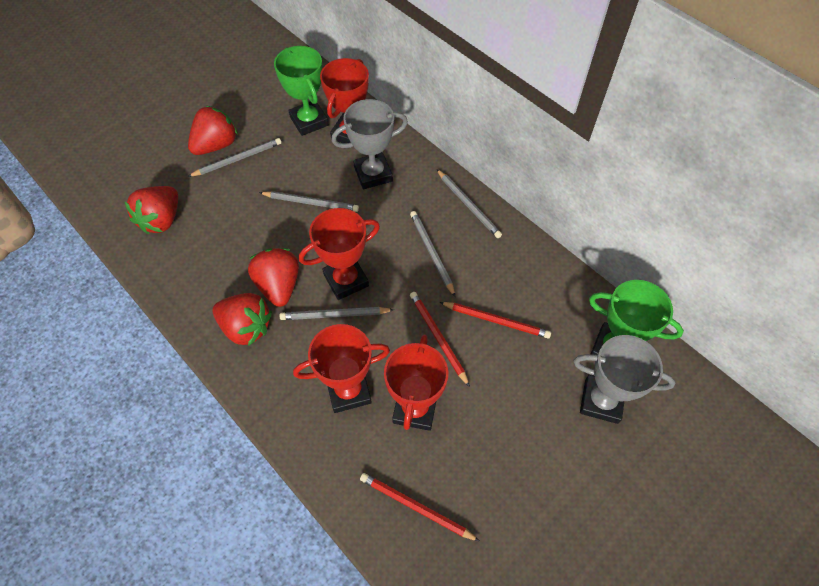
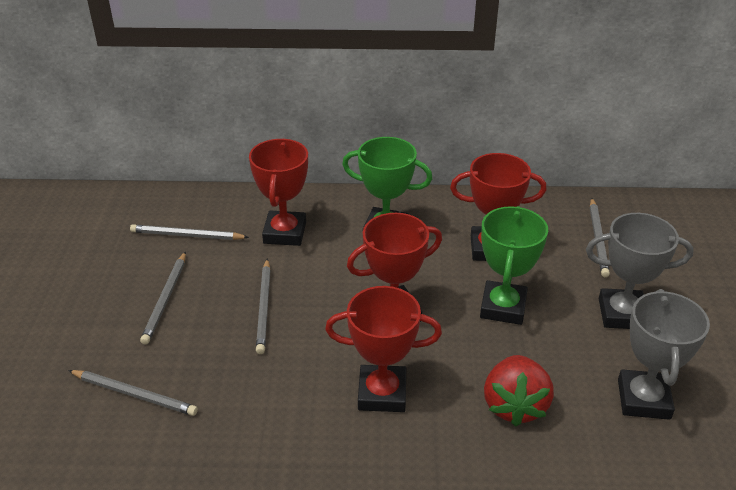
red pencil: [360,473,479,541] [410,292,470,387] [440,302,551,339] = 3 -> none = 0
red strawberry: [125,186,178,234] [188,106,238,155] [212,293,272,346] [248,248,299,307] = 4 -> [484,355,554,427] = 1

